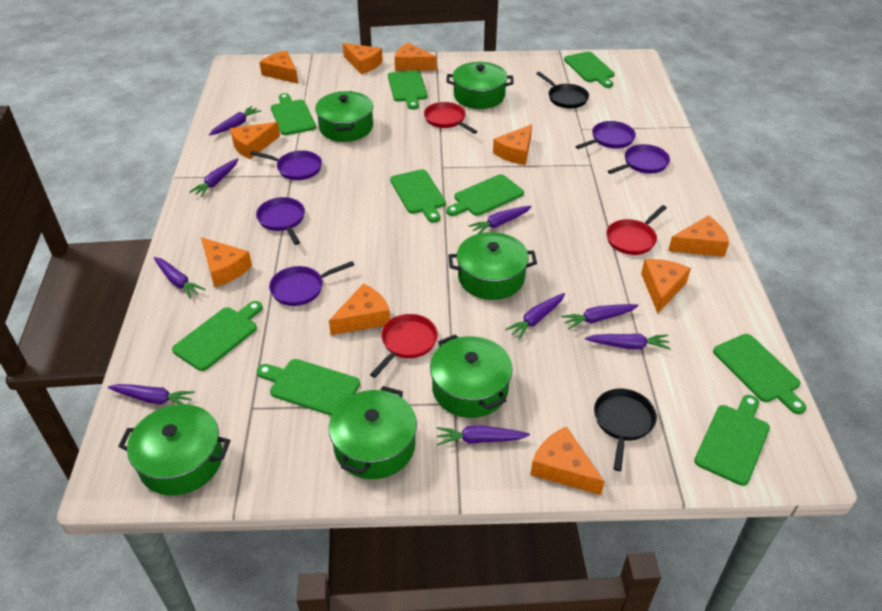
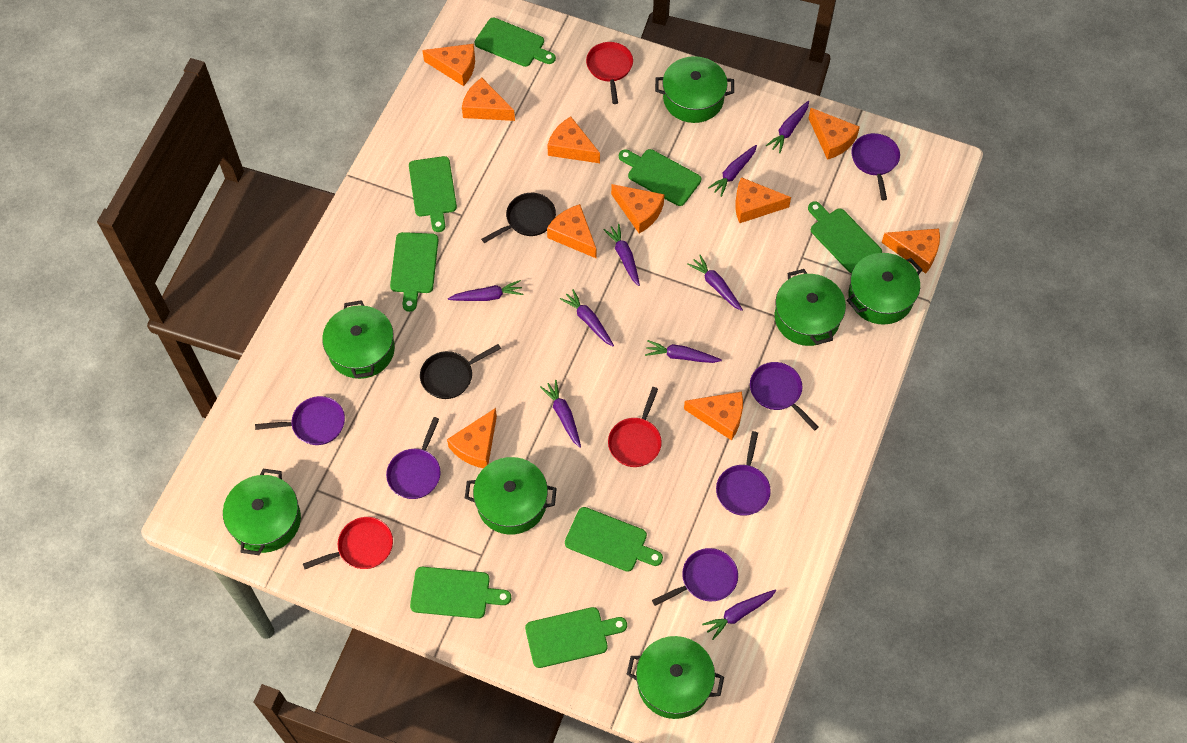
green cutting board: [172,301,263,371] [257,359,360,416] [271,93,316,135] [388,70,427,110] [390,169,446,223] [446,174,524,216] [564,52,615,88] [694,395,770,486] [713,334,806,414] = 9 -> [390,232,439,312] [409,156,457,232] [410,567,511,619] [474,18,556,67] [525,607,627,668] [565,507,663,572] [619,149,701,206] [808,201,882,273] = 8
green pot: [118,404,230,496] [315,91,373,142] [329,386,417,479] [430,334,513,418] [446,62,513,109] [448,232,537,300] = 6 -> [223,469,301,555] [322,300,395,379] [465,457,557,534] [626,636,724,719] [655,56,734,123] [775,269,846,346] [847,253,922,325] = 7
purple pan: [250,150,322,180] [256,197,305,245] [269,261,354,306] [576,121,636,149] [608,144,670,174] = 5 -> [255,396,345,445] [386,417,441,499] [652,548,738,606] [716,431,771,516] [750,362,819,431] [851,133,900,200] = 6

